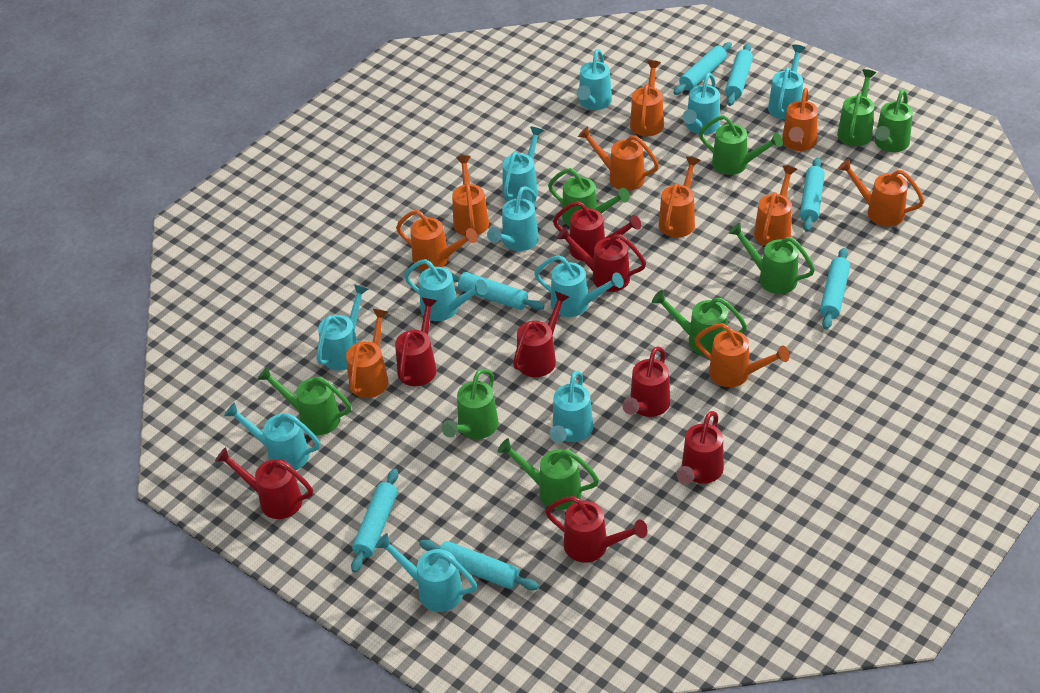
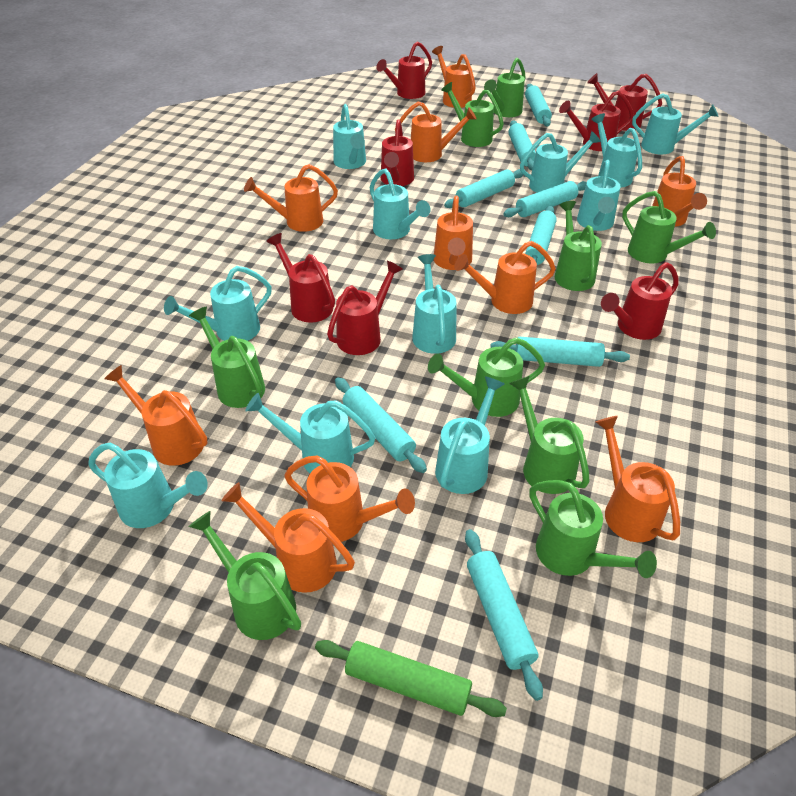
green rolling pin: none = 0 -> [315,640,507,717] = 1
red watering can: [215,447,313,519] [395,298,437,386] [513,291,569,377] [546,496,648,563] [553,201,641,261] [557,227,646,292] [622,347,670,417] [677,411,724,484] = 8 -> [266,233,335,323] [327,261,403,355] [376,42,432,99] [381,120,414,186] [559,91,634,151] [587,73,662,131] [601,262,679,340] = 7
turquoise rolling pin: [351,469,398,573] [419,540,539,591] [451,272,544,310] [673,42,732,95] [725,43,753,106] [800,158,825,232] [820,248,850,330] = 7 -> [335,377,427,473] [444,169,523,208] [465,529,543,701] [490,337,630,367] [503,181,587,217] [508,120,536,170] [525,84,552,127] [525,206,557,265] = 8

